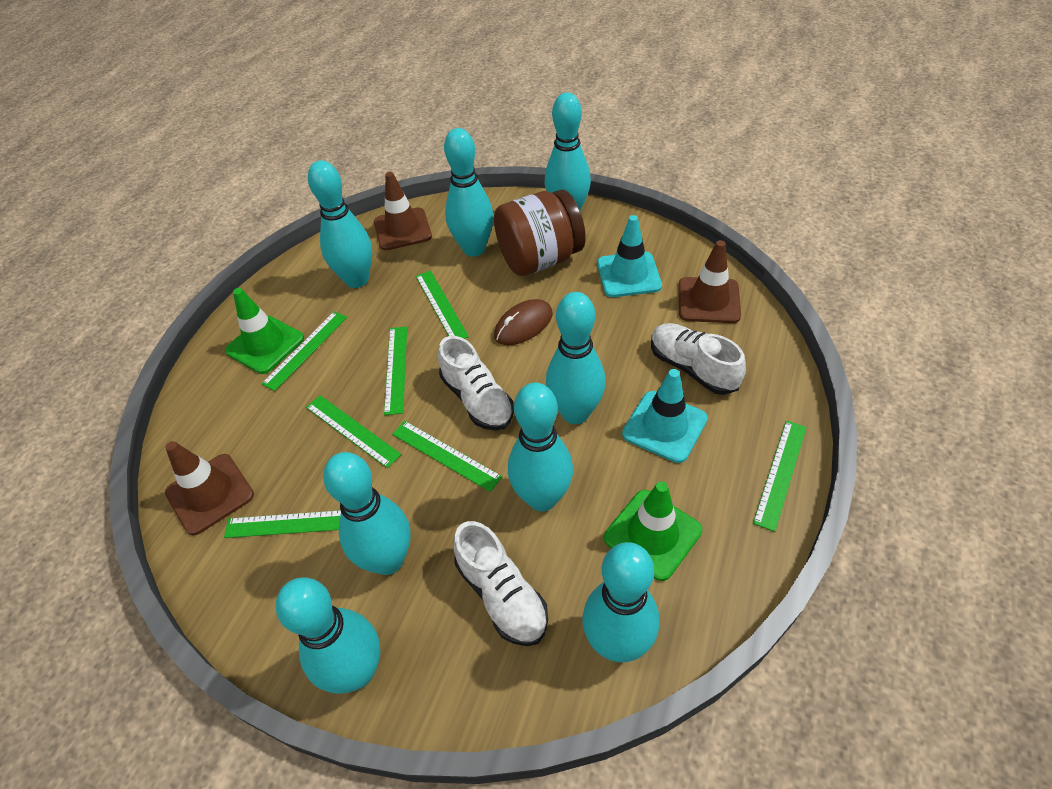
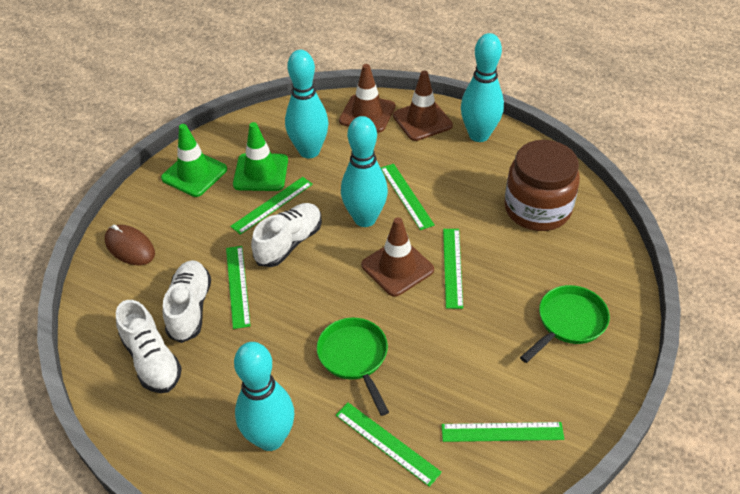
green pan: none = 0 -> [317,318,389,416] [520,285,610,363] = 2
green ruler: [224,510,341,538] [261,311,347,391] [306,395,401,468] [384,327,407,415] [392,421,502,492] [416,271,469,339] [753,420,807,532] = 7 -> [226,246,251,329] [230,177,313,235] [336,403,442,487] [381,164,435,230] [441,422,565,442] [443,229,463,309] = 6
turquoise bowling pin: [276,577,380,694] [308,160,372,288] [323,452,411,575] [444,128,494,257] [508,383,573,511] [545,93,591,211] [546,292,606,424] [583,542,659,662] = 8 -> [234,342,294,451] [285,50,329,159] [341,116,388,227] [461,33,504,142] = 4
turquoise traffic cone: [597,215,662,297] [622,369,708,463] = 2 -> none = 0

